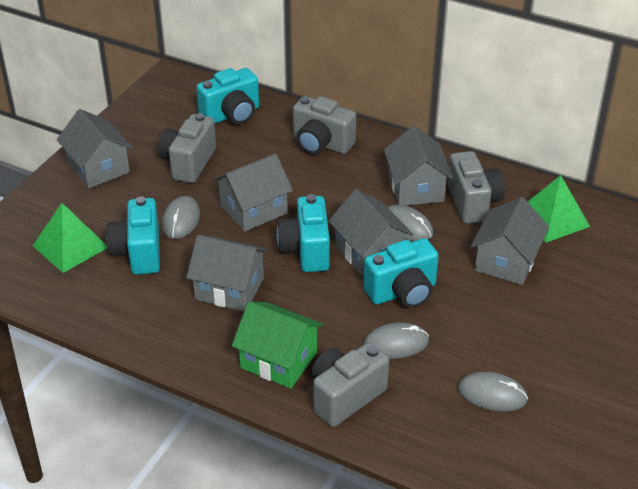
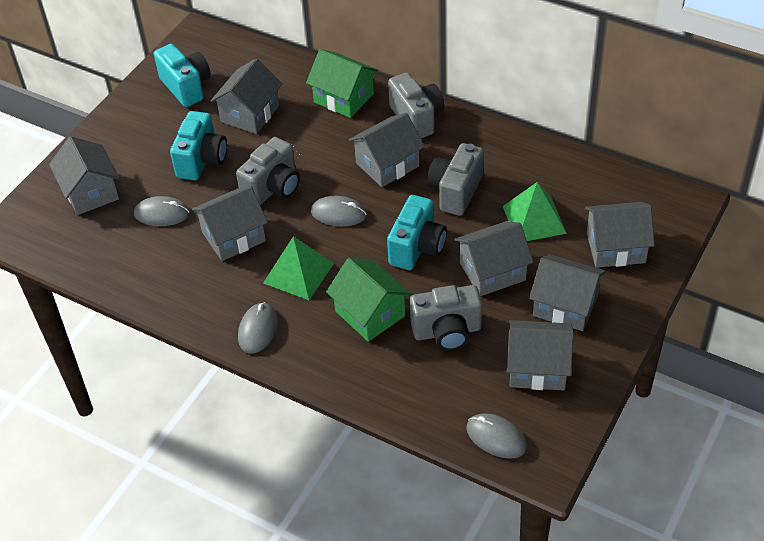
green house: [232,301,323,389] = 1 -> [306,49,378,118] [326,258,411,342] = 2
grey house: [57,109,133,188] [186,235,268,311] [213,153,293,232] [329,189,413,276] [384,126,453,206] [471,197,549,285] = 6 -> [49,136,119,215] [192,186,268,261] [211,59,282,134] [349,113,425,187] [455,221,533,296] [507,320,574,391] [529,254,606,331] [585,202,655,268] = 8
turquoise camera: [106,196,160,275] [196,68,259,124] [277,194,330,272] [363,238,439,308] = 4 -> [154,44,211,107] [170,111,227,180] [387,195,447,270] = 3

